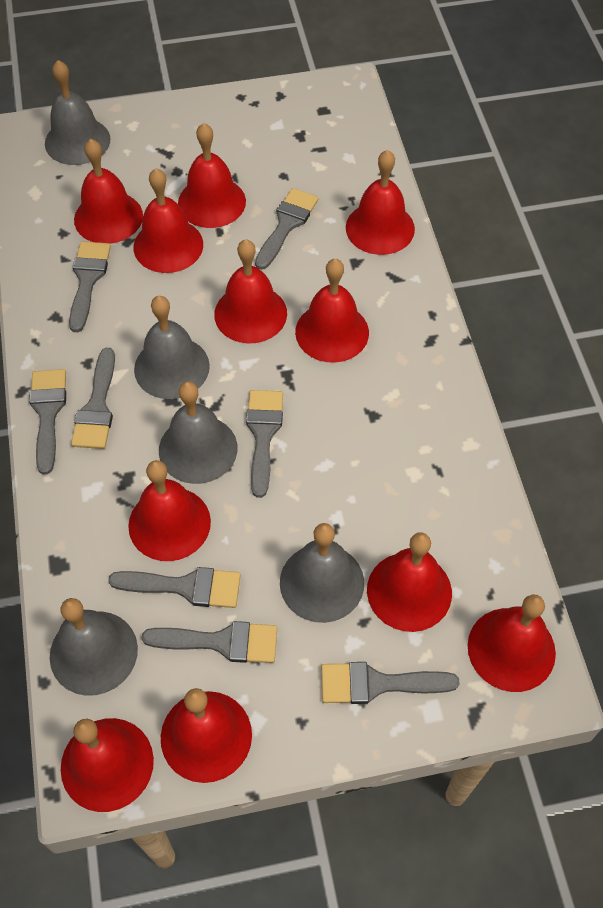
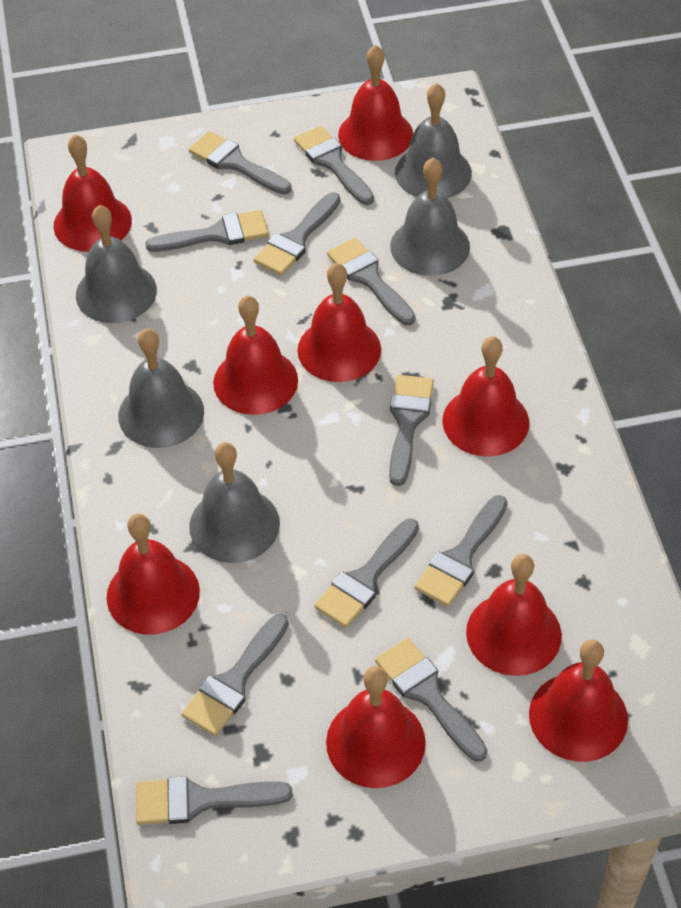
grey brush: [29,369,66,475] [69,242,111,332] [71,348,115,449] [108,567,241,608] [142,621,277,663] [246,390,283,498] [255,188,318,270] [321,662,460,704] = 8 -> [136,776,293,825] [145,210,269,252] [182,614,289,736] [189,131,292,195] [254,192,340,275] [294,126,374,205] [314,518,419,628] [327,238,416,326] [375,638,487,762] [389,375,434,486] [414,495,507,607] = 11
red bell: [61,718,154,812] [74,139,143,244] [128,460,211,561] [133,168,203,273] [161,688,252,783] [178,123,246,228] [214,239,287,344] [295,259,369,363] [346,150,415,255] [367,533,452,632] [468,595,556,692] = 11 -> [53,135,132,252] [107,514,200,635] [213,295,298,415] [297,263,381,382] [326,666,426,788] [338,45,413,161] [442,336,529,457] [466,554,562,676] [529,640,628,762] = 9

